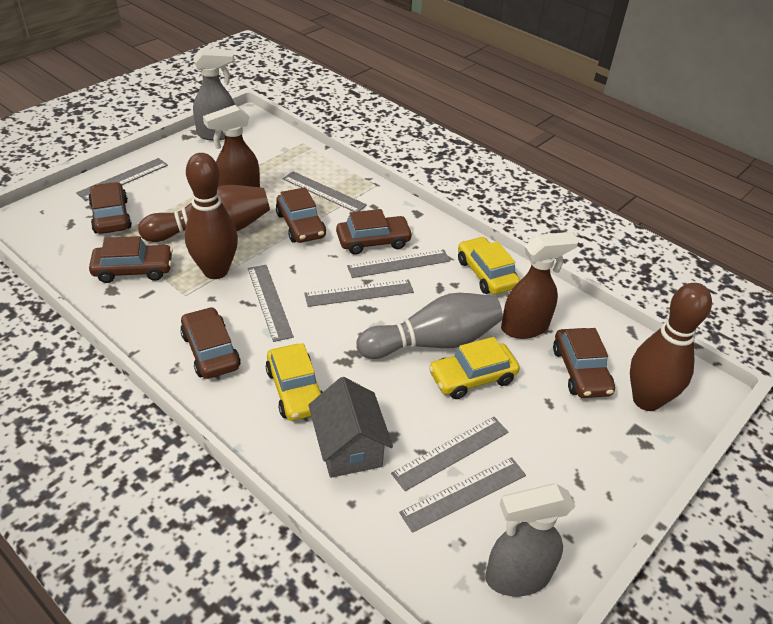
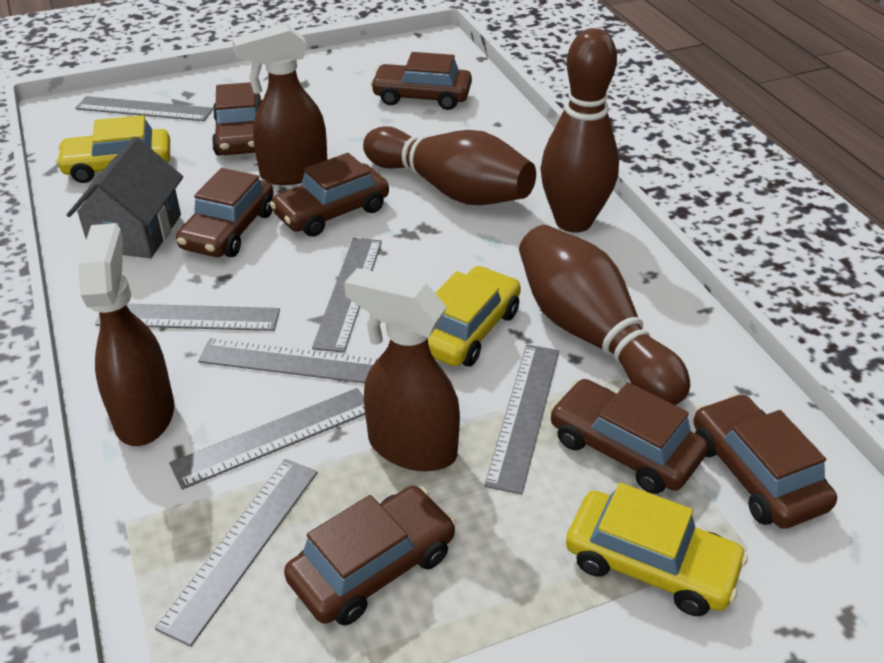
brown car: [88,182,132,234] [89,236,173,283] [180,307,241,379] [276,187,326,243] [336,209,413,255] [553,328,615,398] = 6 -> [176,168,274,257] [212,82,262,155] [270,153,389,237] [284,486,456,626] [370,52,472,110] [550,379,708,494] [693,394,837,529] = 7
brown spray bottle: [203,105,260,187] [501,232,579,339] = 2 -> [78,223,174,446] [232,23,327,185] [344,268,460,472] = 3
grey bowling pin: [357,293,503,359] = 1 -> none = 0
grey spray bottle: [193,48,235,141] [485,483,575,596] = 2 -> none = 0

